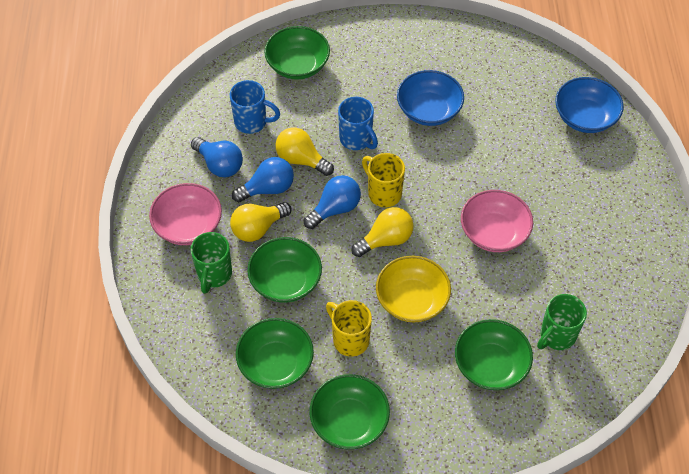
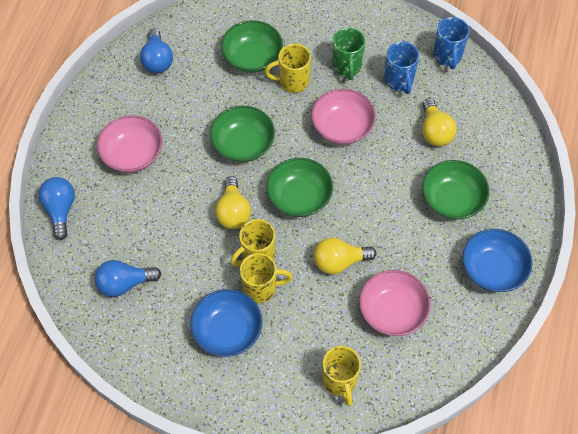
green bowl: [236,318,314,389] [247,237,322,303] [264,26,330,80] [310,374,390,449] [455,319,533,390] = 5 -> [210,106,275,162] [221,20,283,73] [266,158,333,217] [422,160,490,220] = 4
green mug: [191,232,232,294] [537,294,587,350] = 2 -> [332,28,365,80] = 1
pink bowl: [149,183,222,245] [461,190,533,252] = 2 -> [97,115,162,173] [311,89,376,145] [359,270,431,336] = 3
yellow bowl: [376,256,451,322] = 1 -> none = 0
yellow mug: [326,300,372,357] [362,153,405,207] = 2 -> [230,219,275,266] [240,253,293,303] [265,44,311,93] [322,346,361,406] = 4

